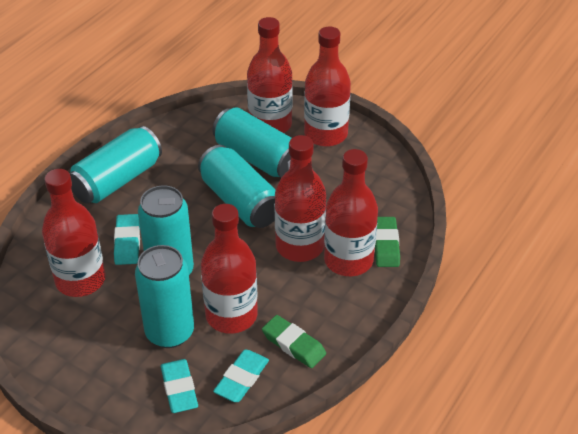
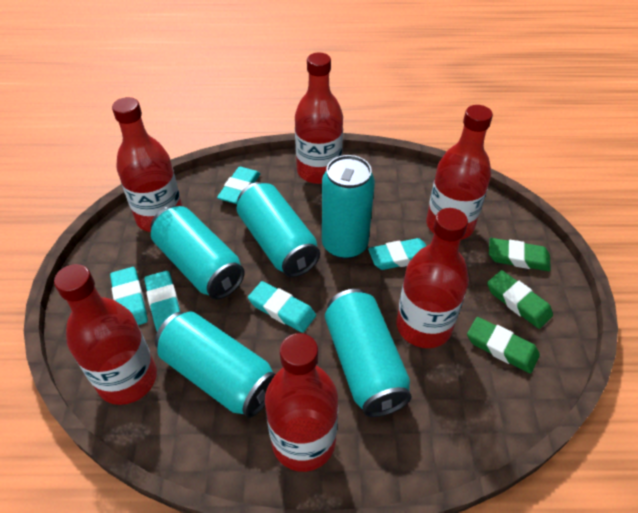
green eraser: [262,315,326,368] [374,217,400,267] = 2 -> [467,317,540,373] [487,270,553,329] [489,238,551,271] = 3
turquoise eraser: [114,214,140,265] [160,359,198,413] [213,350,269,402] = 3 -> [110,267,148,325] [144,271,180,331] [217,167,261,204] [248,281,316,333] [368,238,426,270] = 5

